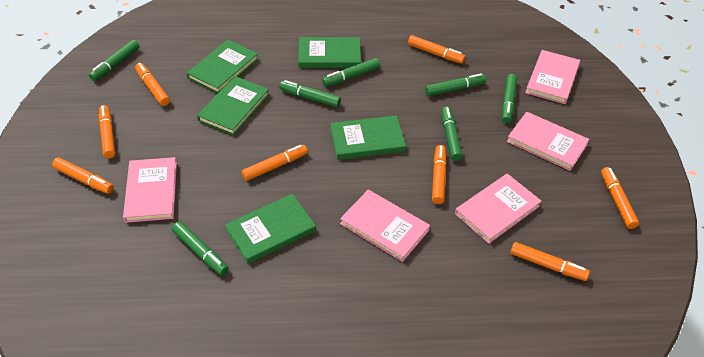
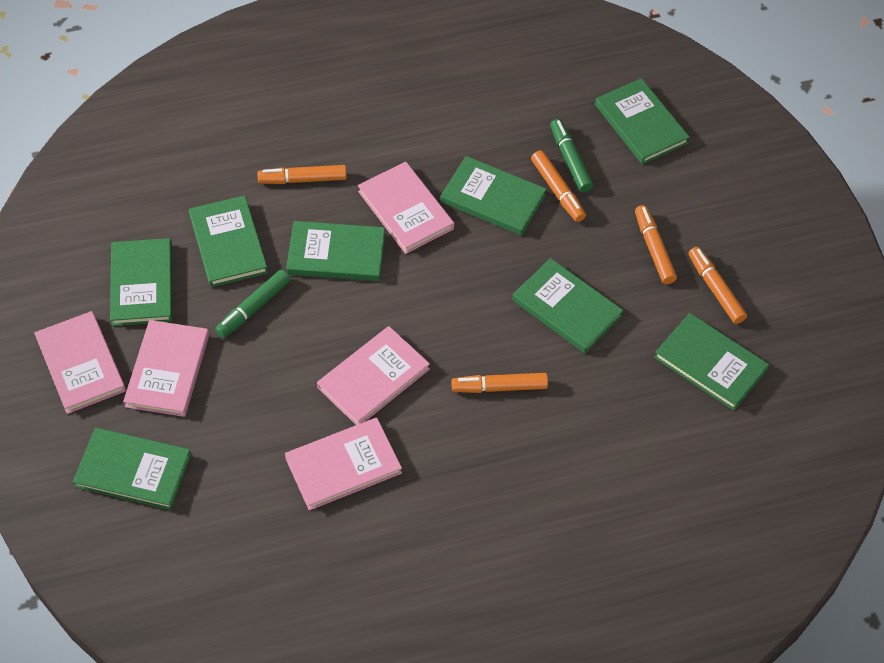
green book: [187,40,258,93] [197,76,269,135] [225,194,316,264] [298,37,361,68] [330,115,406,160] = 5 -> [73,428,191,510] [110,238,173,326] [189,195,268,287] [286,221,385,281] [440,156,547,236] [512,258,623,354] [595,78,690,165] [654,313,769,411] = 8
green marker: [89,40,139,81] [172,221,229,275] [279,80,341,107] [322,58,380,87] [425,73,486,96] [441,106,463,161] [502,74,517,123] = 7 -> [215,270,290,338] [550,119,593,192] = 2
orange marker: [52,157,114,194] [99,105,115,159] [135,63,170,106] [242,145,308,181] [408,35,466,64] [432,145,447,204] [510,242,590,281] [601,167,639,229] = 8 -> [257,165,347,184] [452,373,548,393] [531,150,586,222] [635,205,677,284] [688,247,747,324] = 5

